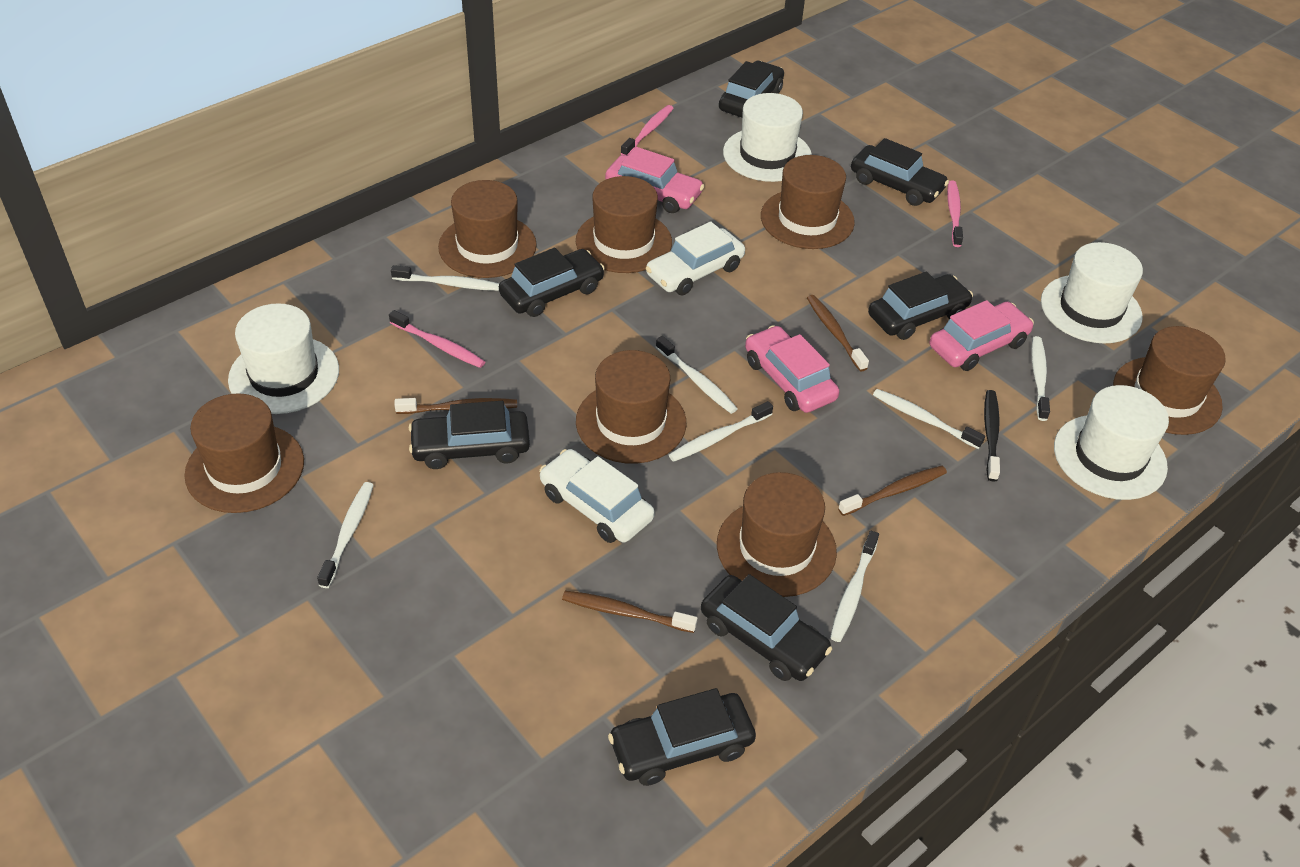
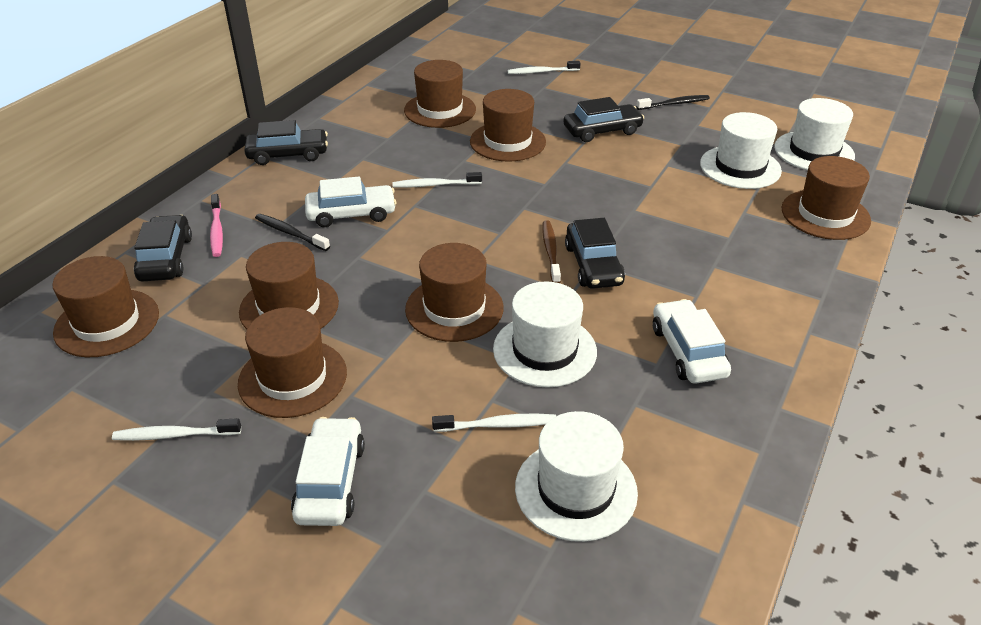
black car: [409,401,530,469] [499,248,605,317] [608,688,756,786] [701,574,832,681] [719,61,784,117] [851,138,949,206] [868,272,973,340] = 7 -> [134,215,192,281] [244,120,328,165] [563,97,644,142] [565,218,625,289] = 4
black toothbrush: [984,390,1000,482] = 1 -> [255,214,330,251] [636,95,710,110] = 2
brown toothbrush: [394,398,517,414] [562,591,698,633] [807,295,869,372] [838,466,947,516] = 4 -> [542,220,561,283] = 1
pink car: [605,147,704,213] [745,325,840,413] [930,300,1034,371] = 3 -> none = 0
pink toothbrush: [389,310,485,368] [621,105,674,156] [947,180,963,247] = 3 -> [210,194,223,257] = 1
white car: [539,449,655,543] [646,222,745,295] = 2 -> [291,417,365,526] [305,177,396,227] [653,299,731,384] = 3
white toothbrush: [317,482,374,588] [391,265,499,291] [656,336,738,414] [669,401,773,462] [830,531,879,642] [873,389,985,449] [1031,336,1050,421] = 7 -> [112,418,241,441] [392,172,482,188] [432,414,556,432] [507,61,580,74] = 4

